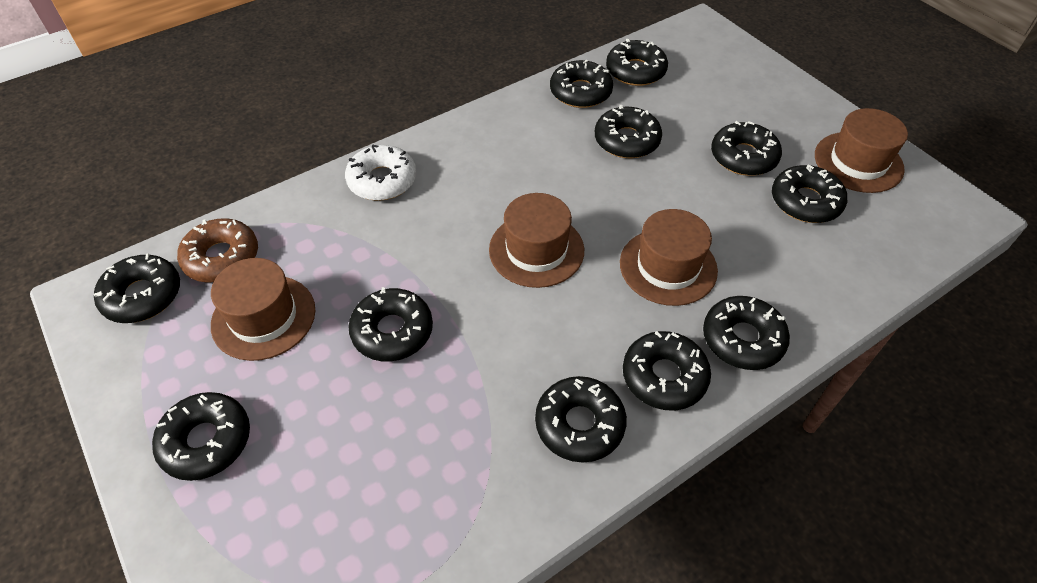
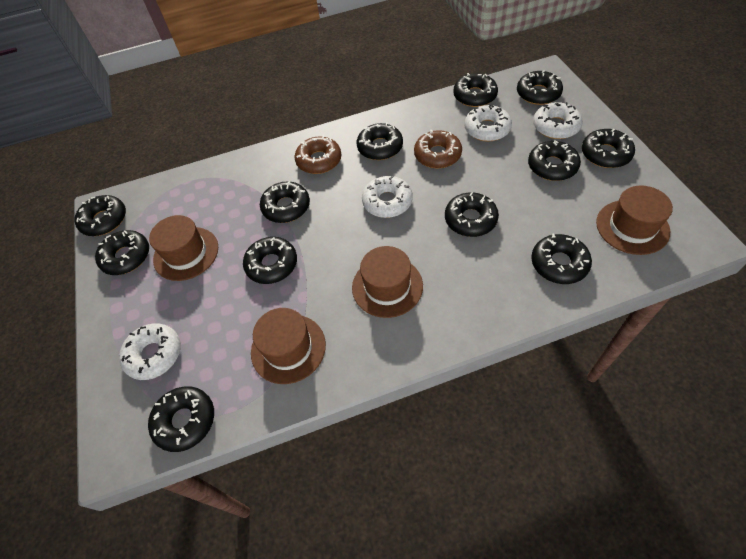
black donut: [94,253,180,323] [152,392,250,481] [348,287,433,361] [535,376,627,462] [550,60,613,108] [595,105,662,158] [606,39,668,86] [623,331,711,411] [703,296,790,370] [711,121,782,176] [772,164,847,223] = 11 -> [74,195,126,236] [95,230,149,275] [148,387,214,452] [243,237,297,284] [260,182,310,223] [357,123,403,160] [445,192,499,237] [453,73,498,107] [517,70,563,105] [528,140,581,181] [531,234,592,284] [582,129,635,168] = 12
brown donut: [177,218,258,282] = 1 -> [295,135,341,174] [414,130,462,168] = 2
white donut: [345,144,416,201] = 1 -> [119,323,181,380] [362,176,412,218] [464,105,512,141] [533,102,583,139] = 4

